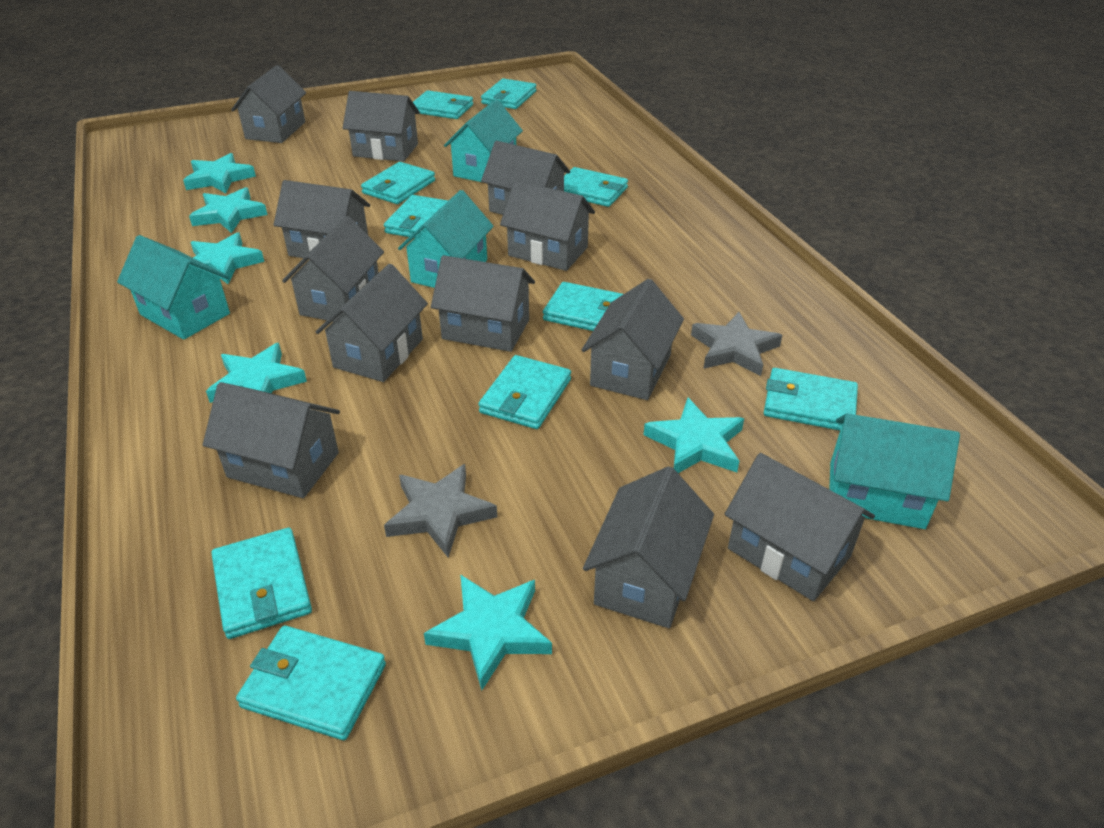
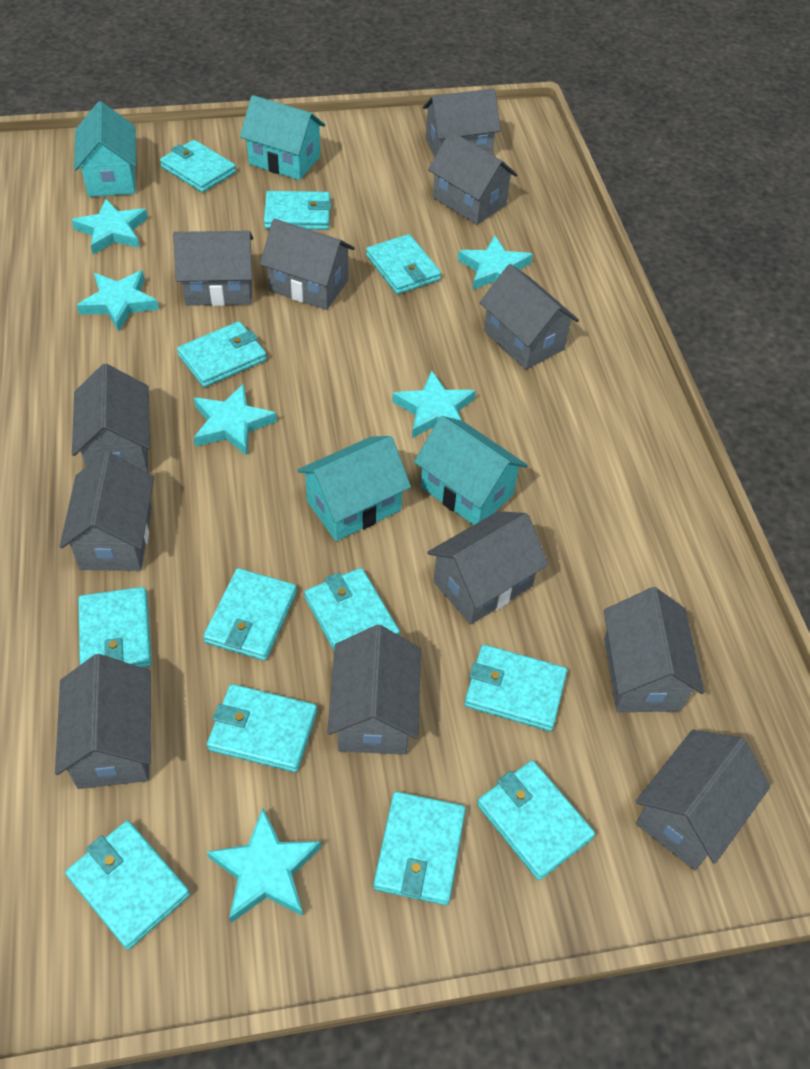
grey star: [384,464,497,558] [691,312,782,376] = 2 -> none = 0
turquoise wallet: [211,528,312,639] [236,625,386,740] [361,162,435,204] [384,195,448,238] [413,90,473,119] [478,355,571,429] [481,78,536,109] [543,282,623,331] [564,167,628,207] [764,368,858,431] = 10 -> [65,820,190,950] [78,587,152,668] [160,140,236,193] [177,321,267,387] [203,568,297,661] [207,684,317,772] [264,191,331,230] [304,568,400,650] [366,234,441,294] [373,792,466,905] [464,644,567,731] [477,760,595,880] = 12

